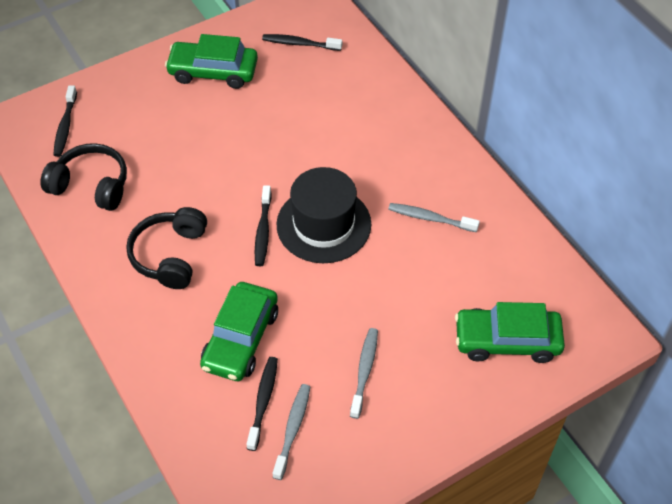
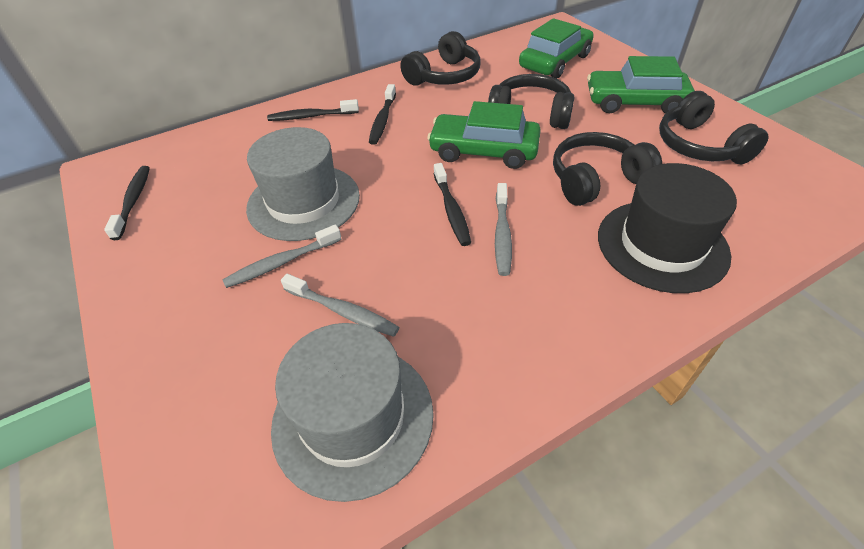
black headphones: [40,143,127,211] [126,207,207,289] = 2 -> [400,31,481,86] [488,74,575,129] [553,132,662,206] [659,91,769,164] = 4
grey hat: none = 0 -> [246,127,360,241] [271,323,434,502] = 2

